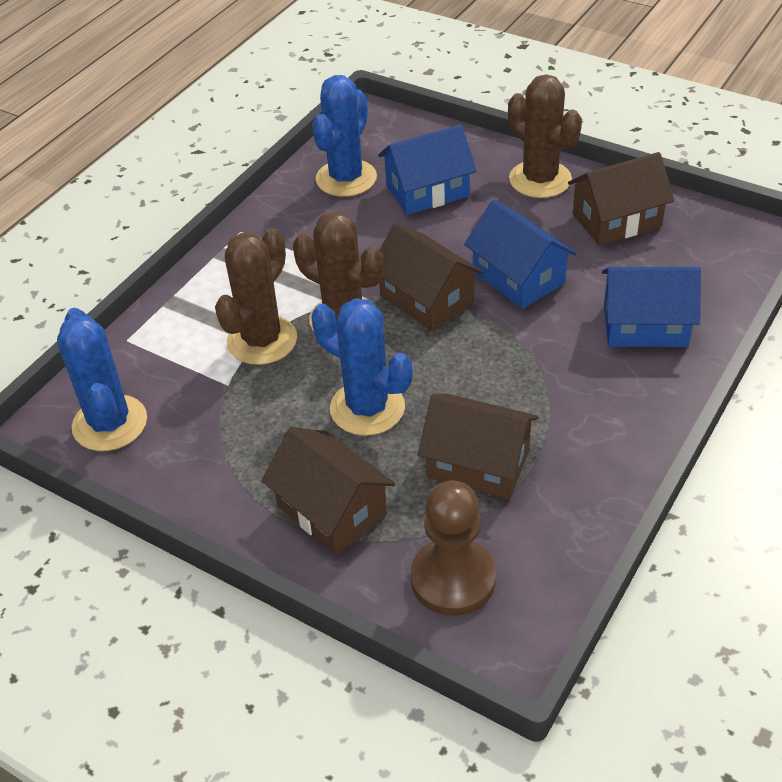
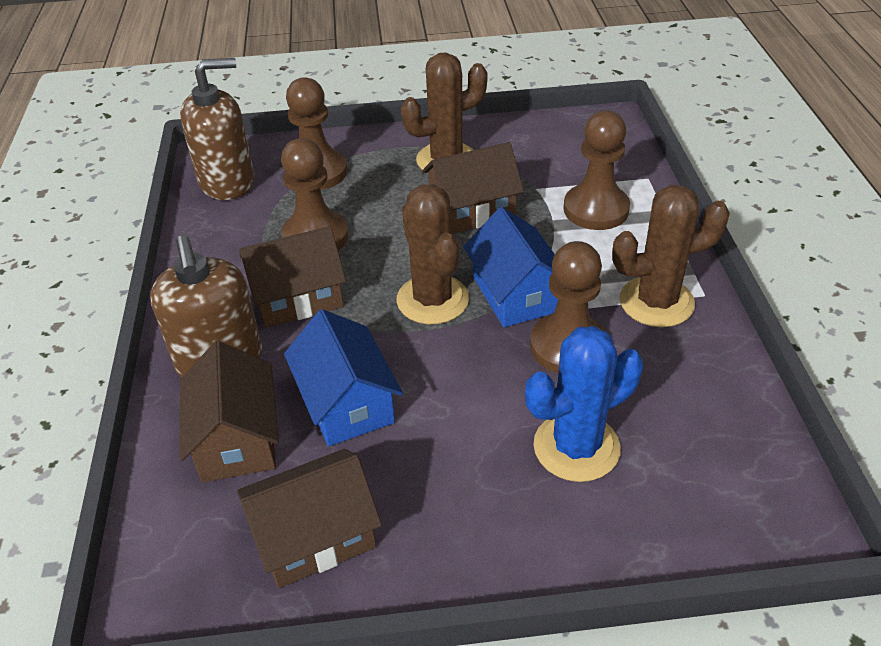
blue cactus: [57,308,147,451] [312,75,377,197] [312,298,412,436] = 3 -> [525,326,643,482] = 1
blue house: [378,124,477,215] [464,200,577,309] [602,267,701,347] = 3 -> [284,309,403,446] [464,207,558,327] = 2
brown pawn: [410,480,496,616] = 1 -> [281,138,349,251] [286,77,347,190] [530,241,605,373] [564,110,630,230] = 4
brown soap dispenser: none = 0 -> [150,235,262,378] [180,58,255,200] = 2

